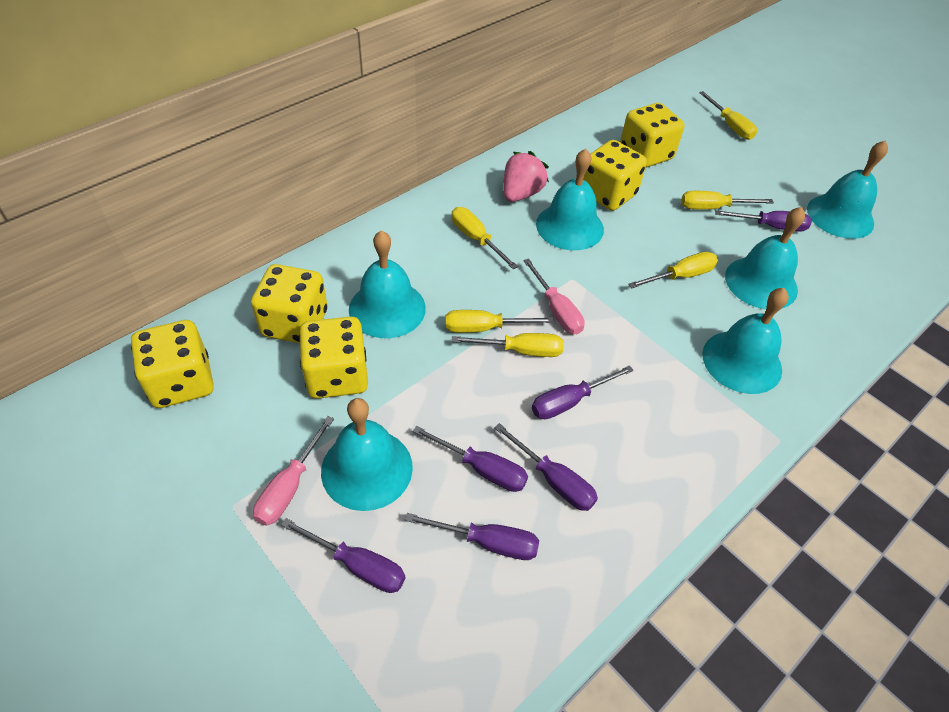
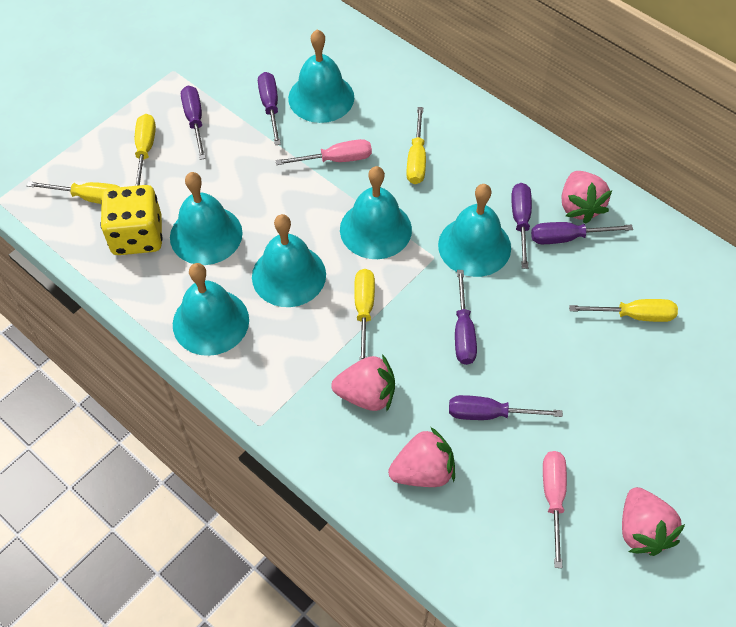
pink strawberry: [503,151,549,202] = 1 -> [331,354,395,411] [388,427,455,487] [562,171,613,224] [622,487,685,556] = 4
yellow dice: [131,320,214,408] [251,264,327,343] [299,317,368,399] [583,140,647,211] [620,103,684,168] = 5 -> [100,185,162,255] = 1
yellow screwdriver: [445,310,554,333] [451,333,564,357] [452,207,518,270] [629,252,718,288] [681,191,774,210] [699,91,757,140] = 6 -> [27,181,119,204] [135,114,156,186] [354,269,375,360] [406,107,426,184] [569,299,678,322] = 5

